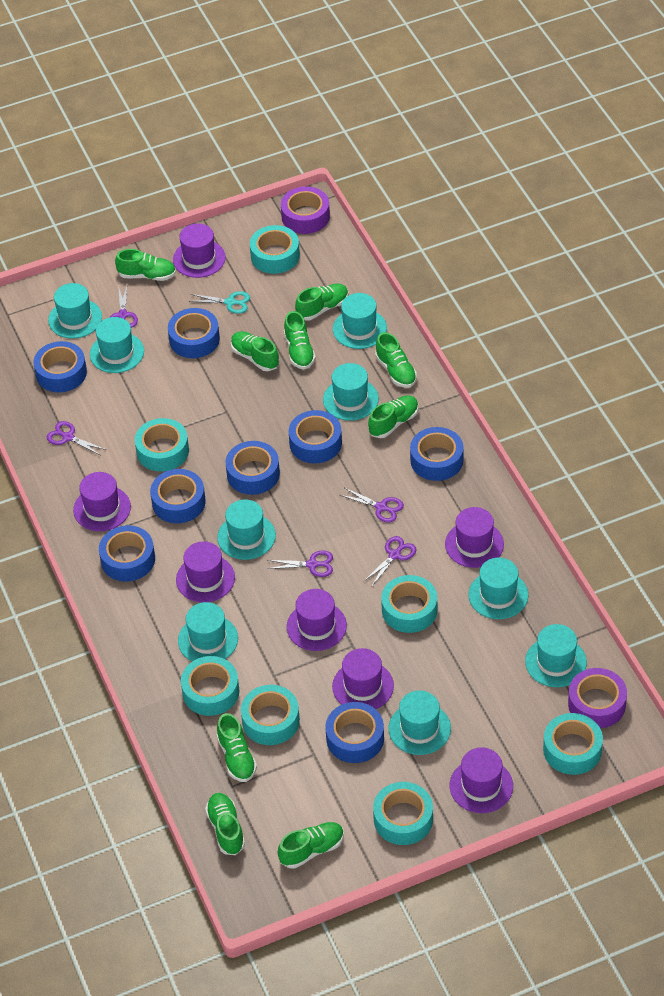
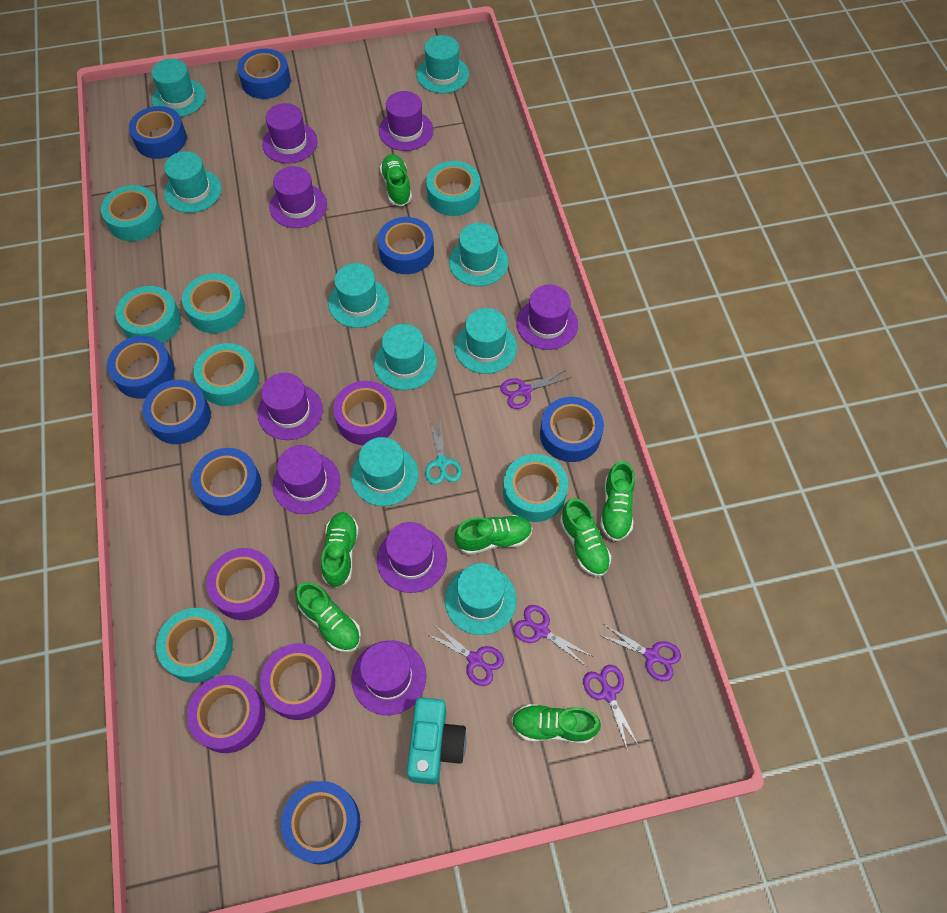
green shoe: [115,249,176,281] [205,793,245,855] [216,713,257,782] [231,331,279,371] [278,822,344,869] [284,311,316,369] [295,284,349,321] [368,395,418,438] [375,332,417,388] = 9 -> [296,582,361,652] [321,512,359,588] [380,154,412,206] [454,515,533,555] [511,704,601,744] [560,498,611,577] [600,461,635,542] = 7
purple hat: [73,472,131,531] [173,223,226,278] [176,541,235,602] [287,589,347,651] [332,648,394,709] [445,507,504,568] [450,747,513,813] = 7 -> [257,373,323,440] [262,103,318,164] [269,166,327,228] [273,445,340,514] [351,640,426,715] [377,522,447,593] [379,91,433,151] [516,285,578,350] = 8
purple tape: [281,186,330,234] [568,668,627,728] = 2 -> [187,675,265,753] [206,548,280,620] [260,643,335,720] [333,381,397,445] = 4
turquoise camera: none = 0 -> [407,697,467,785] = 1

